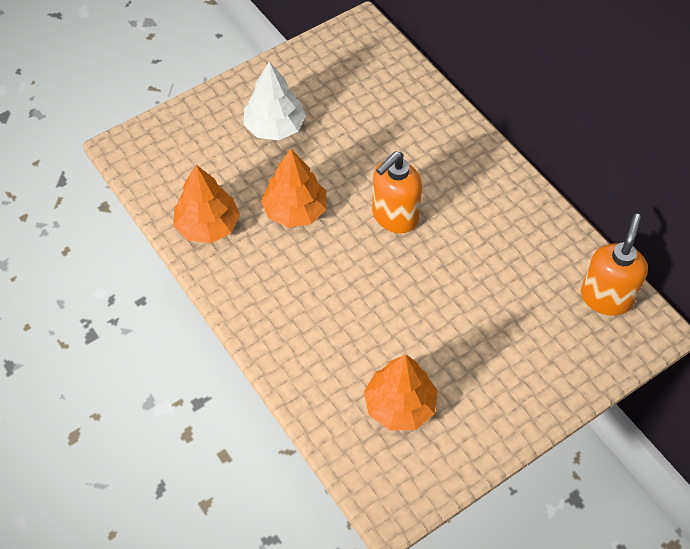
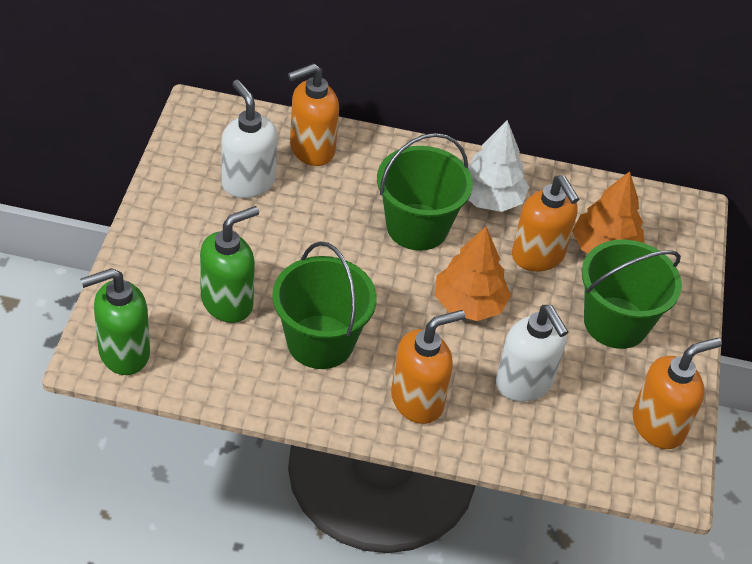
green bucket: none = 0 -> [272,242,377,369] [377,133,473,251] [582,240,682,349] = 3
green soap dispenser: none = 0 -> [80,268,150,375] [200,206,259,323] = 2
orange soap dispenser: [372,151,422,233] [581,214,648,316] = 2 -> [288,63,339,166] [391,310,465,424] [512,175,579,272] [633,338,722,449] = 4
orange tree: [173,165,240,243] [261,149,326,228] [364,355,438,430] = 3 -> [435,227,511,321] [572,171,644,253] = 2
white soap dispenser: none = 0 -> [222,80,278,198] [496,305,568,402] = 2

